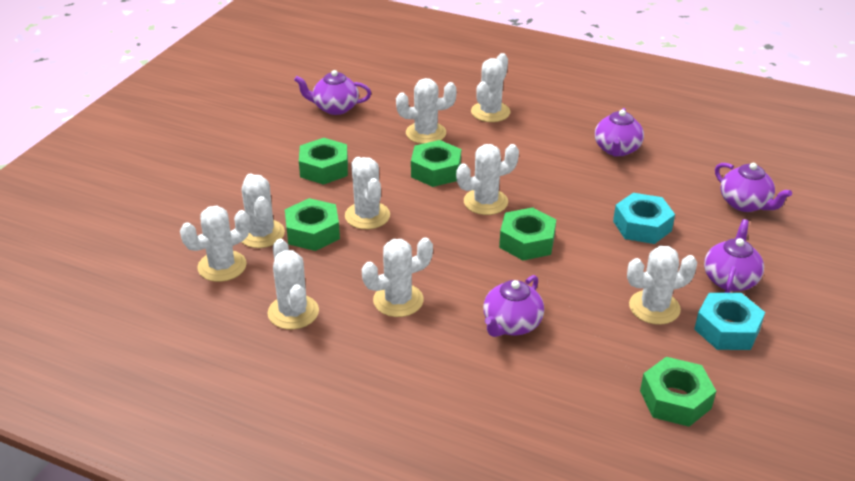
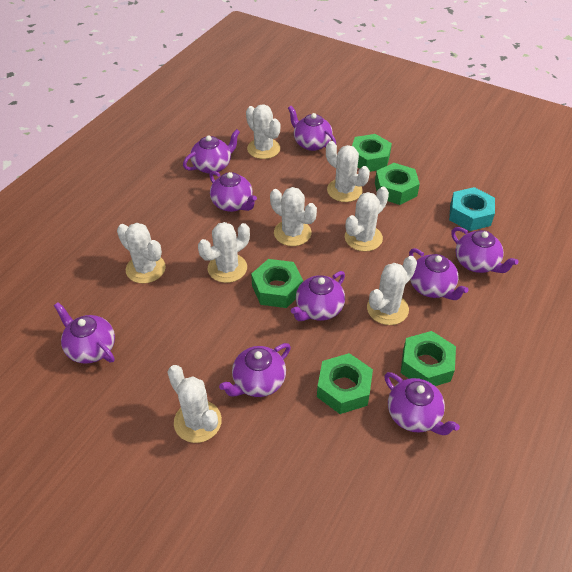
purple teapot: [294,70,371,115] [483,275,544,337] [595,108,644,157] [704,219,764,293] [715,163,792,212] = 5 -> [54,302,115,364] [183,129,240,174] [210,171,257,212] [219,343,291,397] [288,106,336,151] [291,271,345,321] [384,372,460,435] [409,248,469,300] [451,227,518,273] = 9
turquoise nut: [613,193,675,244] [694,293,765,350] = 2 -> [449,187,495,231] = 1
white cactus: [180,206,250,282] [242,173,285,248] [268,239,319,330] [345,157,390,229] [362,237,433,317] [396,78,457,144] [456,144,519,215] [471,53,510,122] [627,246,697,325] = 9 -> [117,223,166,284] [167,365,222,443] [198,222,250,283] [246,104,280,159] [270,187,317,246] [326,141,370,202] [345,187,389,252] [367,256,417,325] = 8

